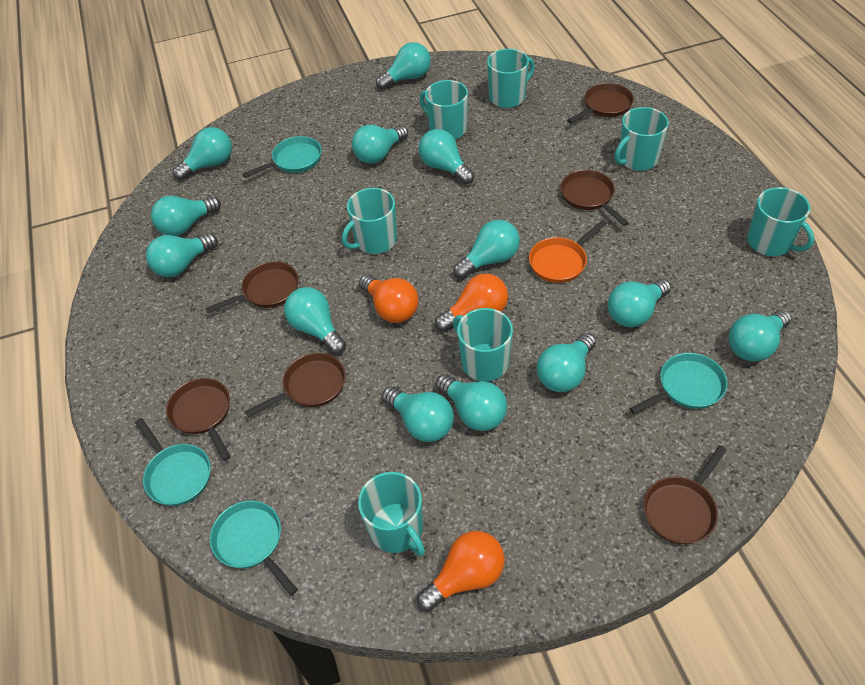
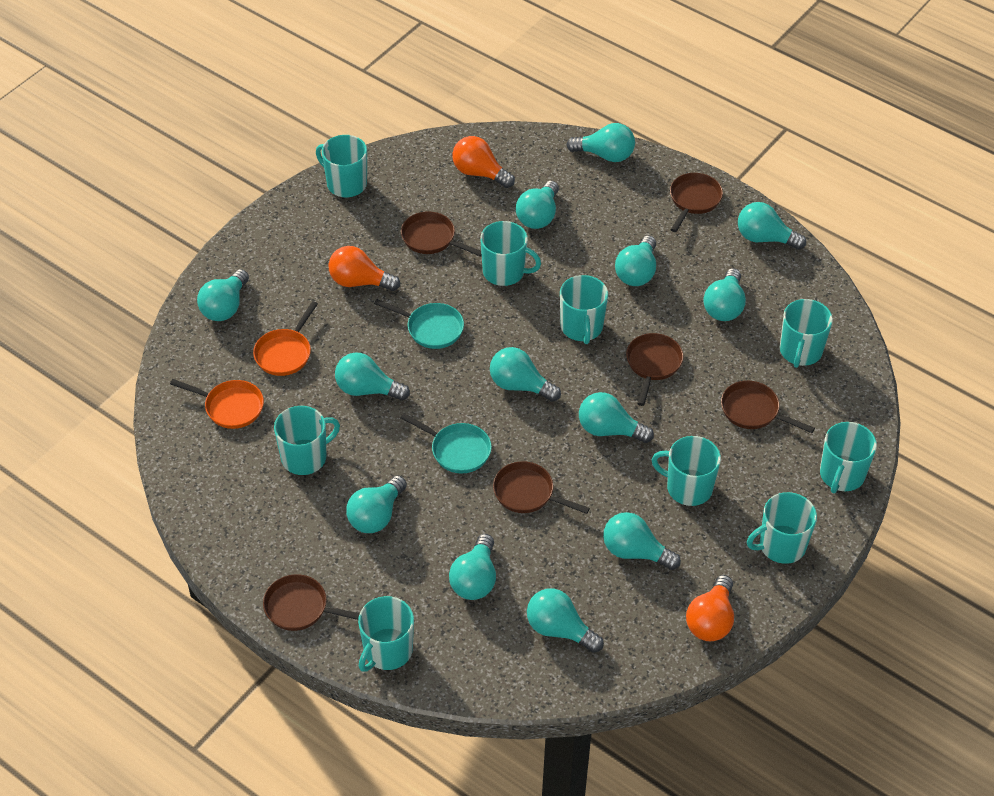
orange pan: [529,220,607,283] = 1 -> [170,379,264,429] [253,301,318,376] = 2
turquoise mug: [342,188,397,254] [358,472,425,556] [419,80,468,139] [453,308,513,381] [487,49,535,108] [615,107,669,171] [747,187,814,256] = 7 -> [274,406,340,475] [316,135,367,197] [358,596,414,672] [480,221,541,286] [560,275,608,344] [652,436,721,506] [747,492,817,564] [780,299,833,368] [820,422,877,494] = 9
turquoise pan: [135,418,211,506] [210,500,298,596] [243,136,322,178] [630,353,727,414] = 4 -> [374,299,464,349] [401,413,492,473] = 2

